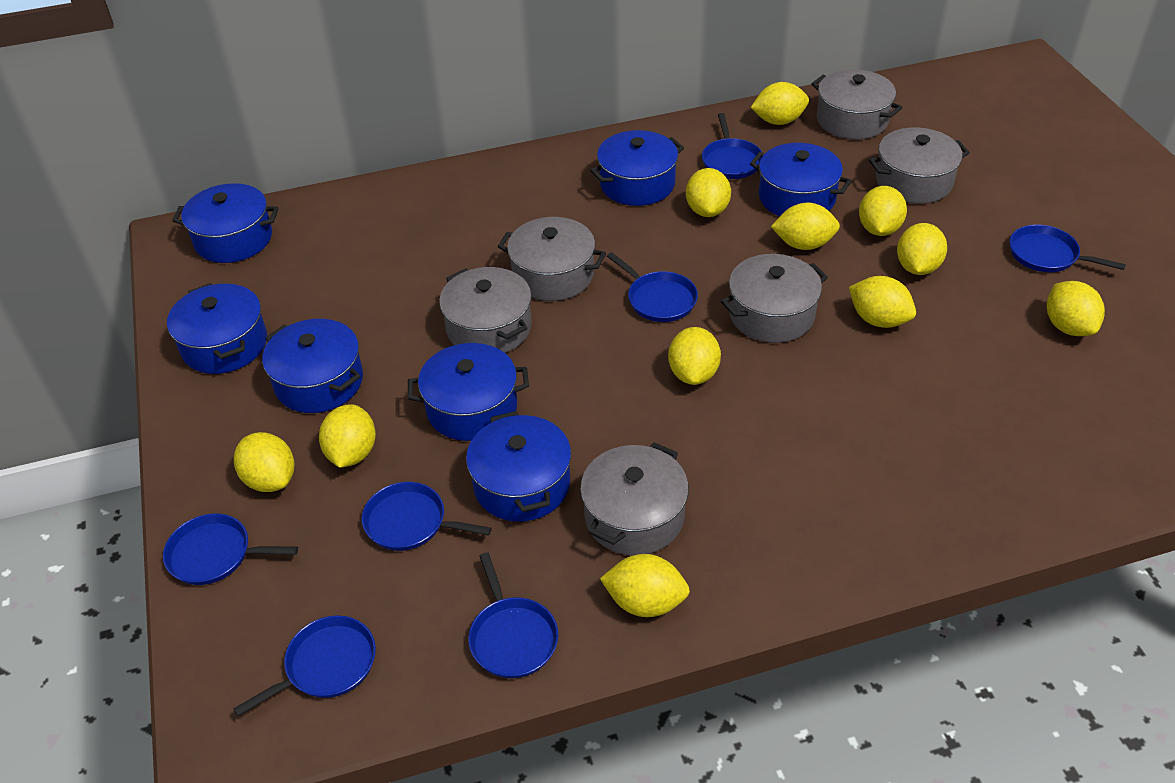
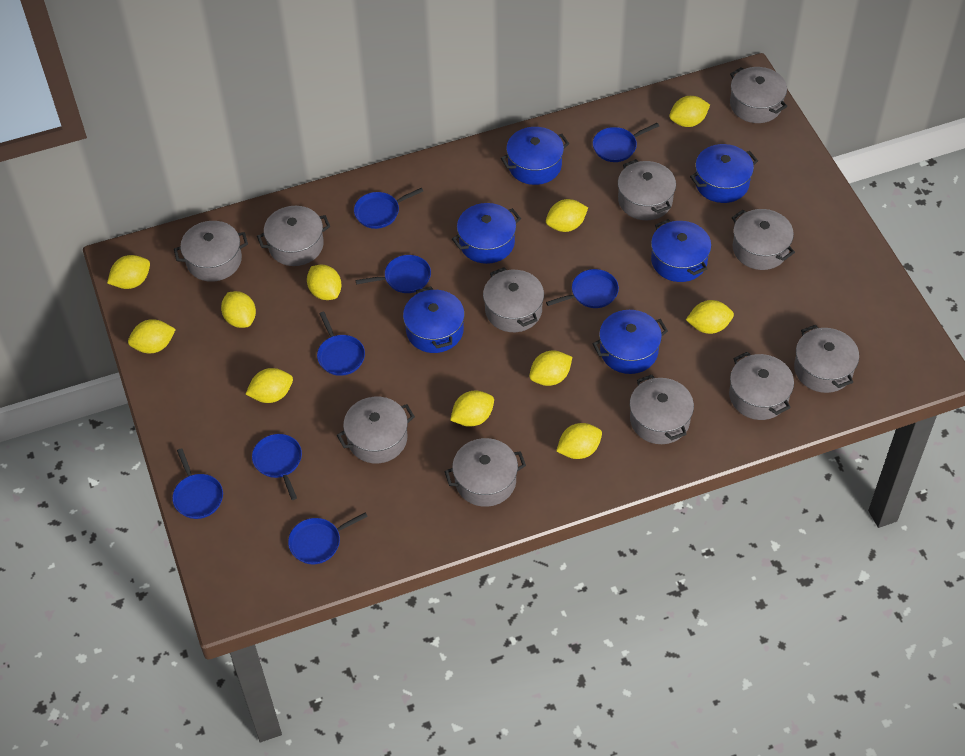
blue pan: [163,514,298,585] [233,616,376,716] [362,482,492,551] [469,552,558,678] [607,252,698,322] [702,113,762,179] [1010,225,1126,272] = 7 -> [172,448,223,519] [252,434,302,500] [288,512,368,565] [317,312,365,376] [354,188,423,229] [356,255,431,293] [546,269,619,308] [593,123,659,162] = 8
blue pot: [167,283,267,374] [172,183,279,263] [262,319,363,413] [408,343,529,441] [466,411,571,522] [590,130,684,206] [750,143,852,216] = 7 -> [403,286,465,353] [452,203,521,264] [501,127,569,185] [593,310,668,374] [651,219,711,282] [690,144,758,203] = 6
grey pot: [439,267,532,353] [498,217,606,301] [580,442,689,555] [721,254,828,343] [812,69,902,139] [869,127,970,204] = 6 -> [174,221,248,282] [257,206,330,266] [337,397,415,463] [444,438,526,507] [483,267,544,332] [618,159,676,220] [630,375,694,444] [729,352,794,420] [730,67,787,123] [732,209,795,270] [794,325,859,393] = 11

